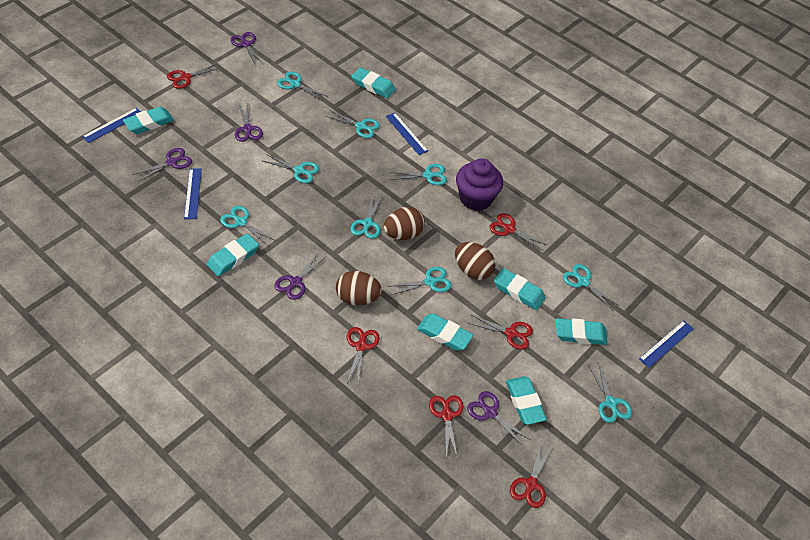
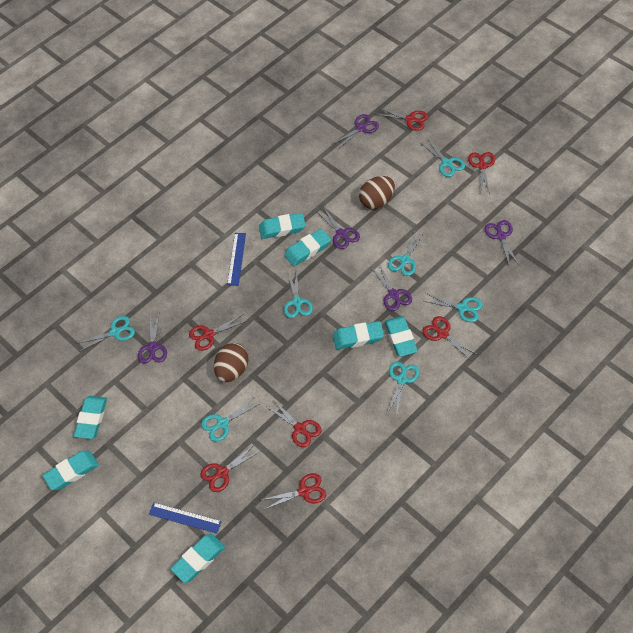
blue ruler: [82,108,141,143] [184,169,202,219] [386,113,428,155] [639,320,694,368] = 4 -> [149,502,222,533] [227,233,246,285] = 2
brown egg: [336,271,382,305] [384,207,425,240] [455,242,495,280] = 3 -> [214,343,248,382] [359,176,395,209] = 2
purple cupcake: [456,158,503,211] = 1 -> none = 0
red scissors: [167,63,220,89] [347,327,380,384] [429,395,463,459] [467,314,533,349] [489,213,547,251] [510,440,552,508] = 6 -> [189,314,246,351] [200,444,261,492] [261,473,326,510] [267,401,321,447] [375,108,428,131] [422,316,478,360] [468,152,495,194] = 7
turquoise scissors: [220,206,274,246] [263,154,319,183] [277,71,328,101] [325,110,380,138] [350,195,382,239] [390,164,447,185] [391,267,452,295] [563,264,620,310] [588,362,632,423] = 9 -> [76,316,135,352] [201,397,261,442] [284,269,313,318] [387,361,419,414] [388,230,423,276] [422,140,465,177] [423,293,483,322] = 7

